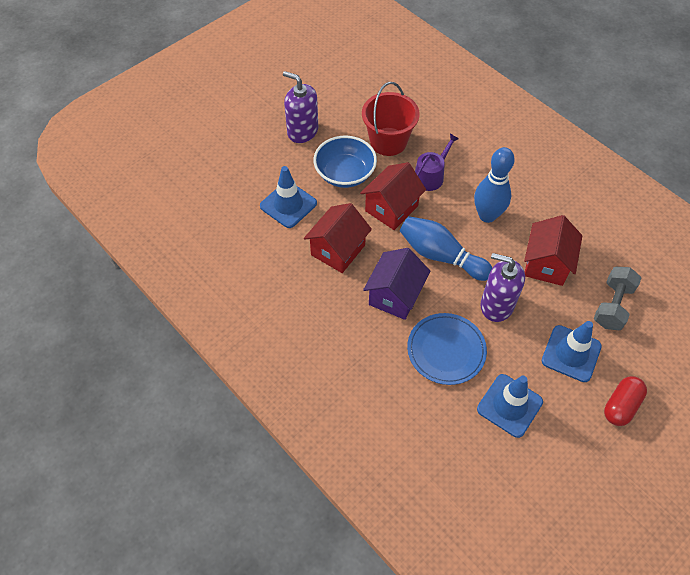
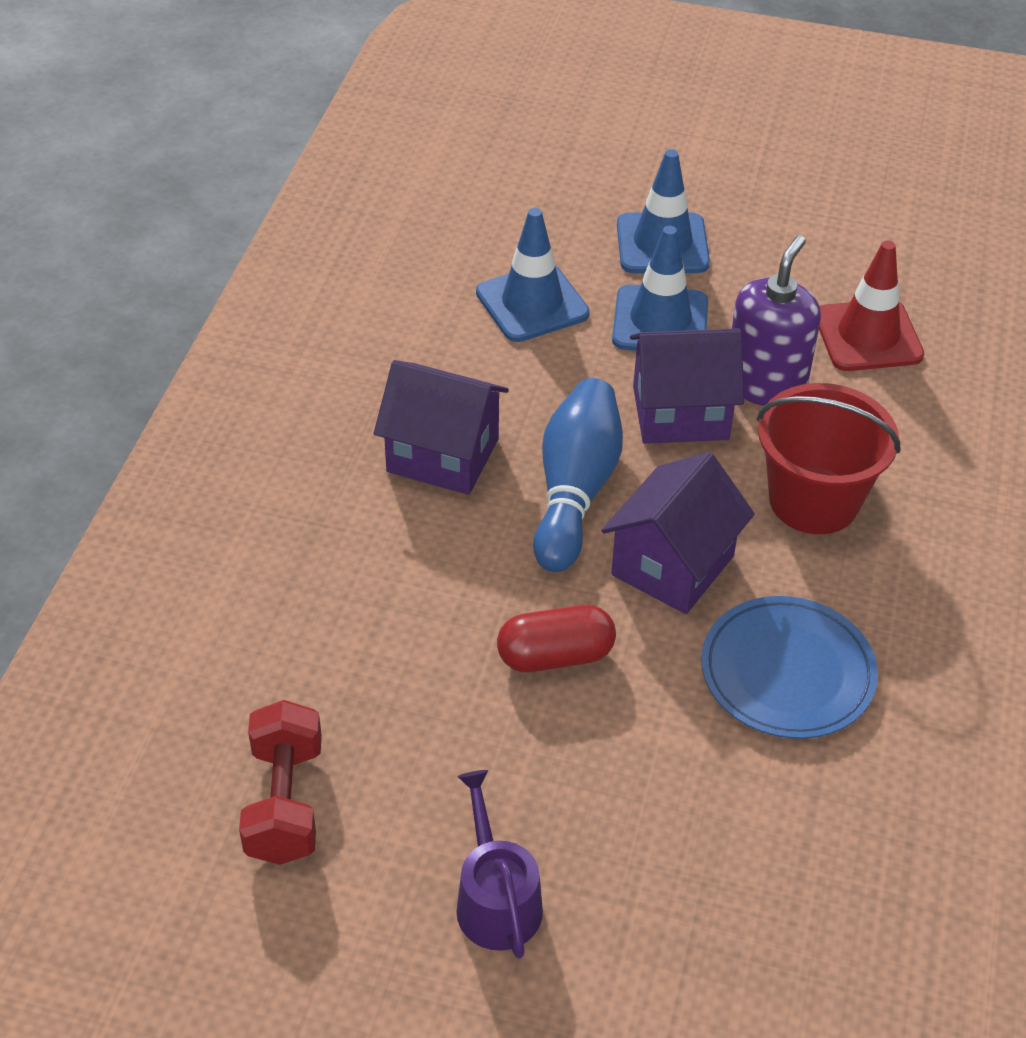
blue bowl: [313,136,377,188] = 1 -> none = 0
blue bowling pin: [400,216,492,281] [474,147,515,223] = 2 -> [533,378,623,572] = 1
grey dumbbell: [594,267,642,330] = 1 -> none = 0
purple house: [363,248,430,320] = 1 -> [374,360,509,495] [601,452,755,614] [630,328,744,444] = 3
purple soap dispenser: [283,71,318,143] [481,253,525,322] = 2 -> [732,235,821,406] = 1
red dumbbell: none = 0 -> [239,700,322,865] = 1
red house: [304,203,372,273] [360,162,426,230] [524,215,582,286] = 3 -> none = 0
red traffic cone: none = 0 -> [819,240,924,371] = 1

